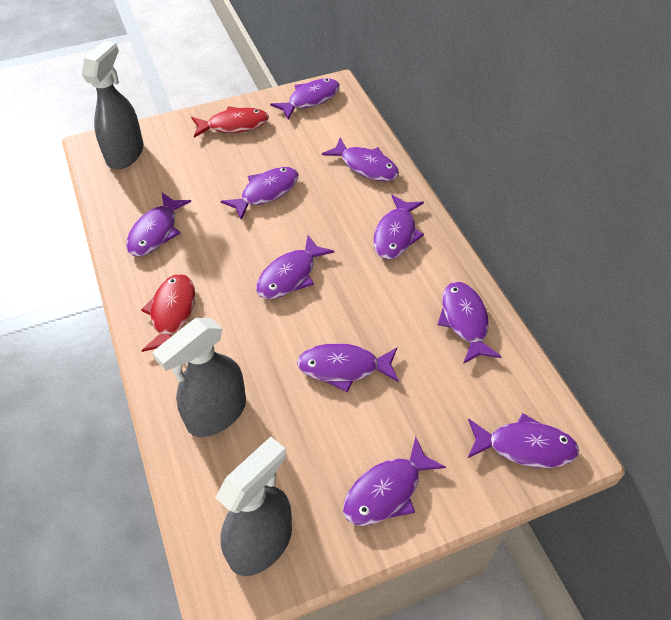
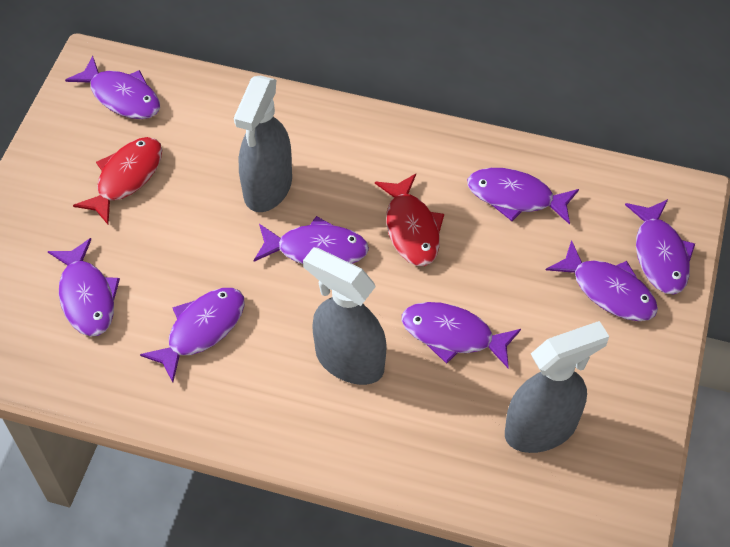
purple fish: [126,193,191,256] [221,167,298,220] [256,235,335,299] [270,78,340,119] [297,343,399,392] [322,137,399,181] [343,437,446,526] [373,195,424,259] [438,282,502,364] [468,413,579,468] = 10 -> [48,238,120,336] [65,55,160,119] [140,288,245,382] [254,216,369,264] [402,302,521,368] [467,168,579,225] [546,240,658,321] [625,199,695,295] = 8

